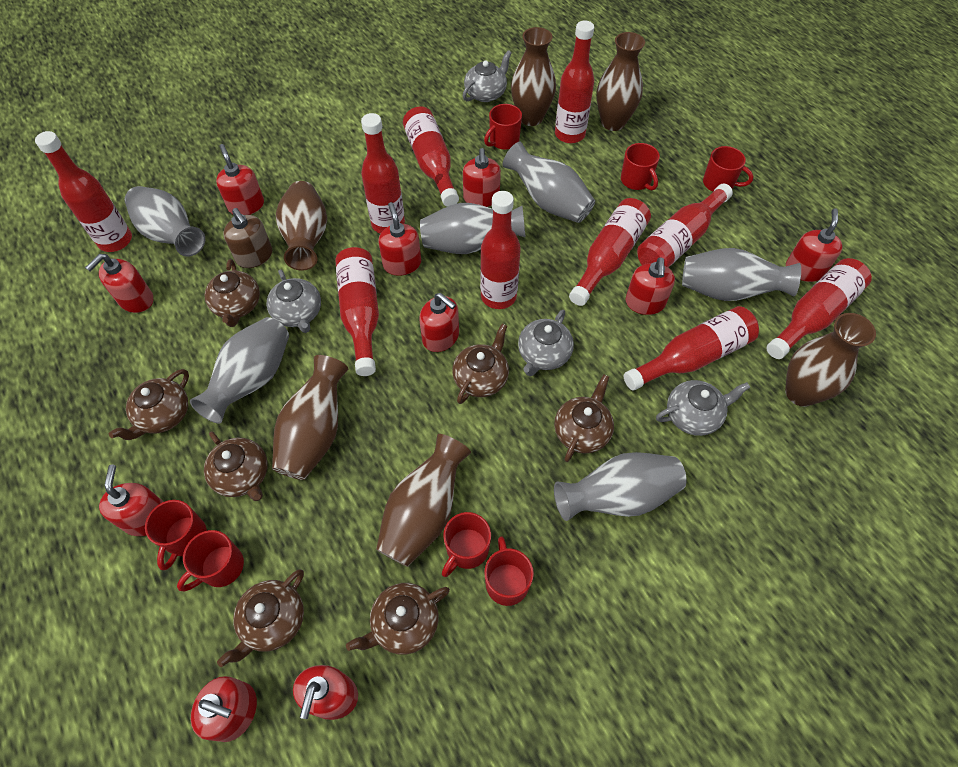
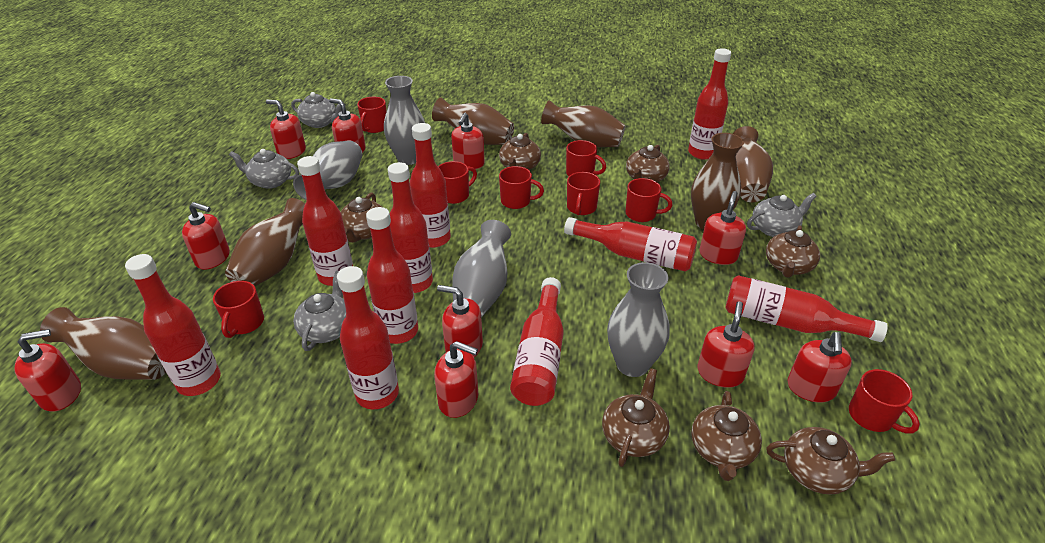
brown soap dispenser: [223,208,272,268] = 1 -> none = 0
grey vase: [125,186,205,257] [190,317,289,424] [420,203,526,254] [503,142,595,223] [554,452,687,521] [682,248,801,301] = 6 -> [293,140,362,200] [384,76,425,165] [452,220,511,318] [607,262,670,377] = 4
red mug: [145,500,207,570] [177,530,244,591] [442,512,491,577] [484,104,522,150] [484,536,534,606] [621,143,660,191] [703,146,753,192] = 7 -> [213,281,264,338] [357,97,387,133] [438,161,477,204] [499,166,544,209] [566,140,606,176] [567,172,600,215] [626,178,672,222] [849,369,920,433] = 8

